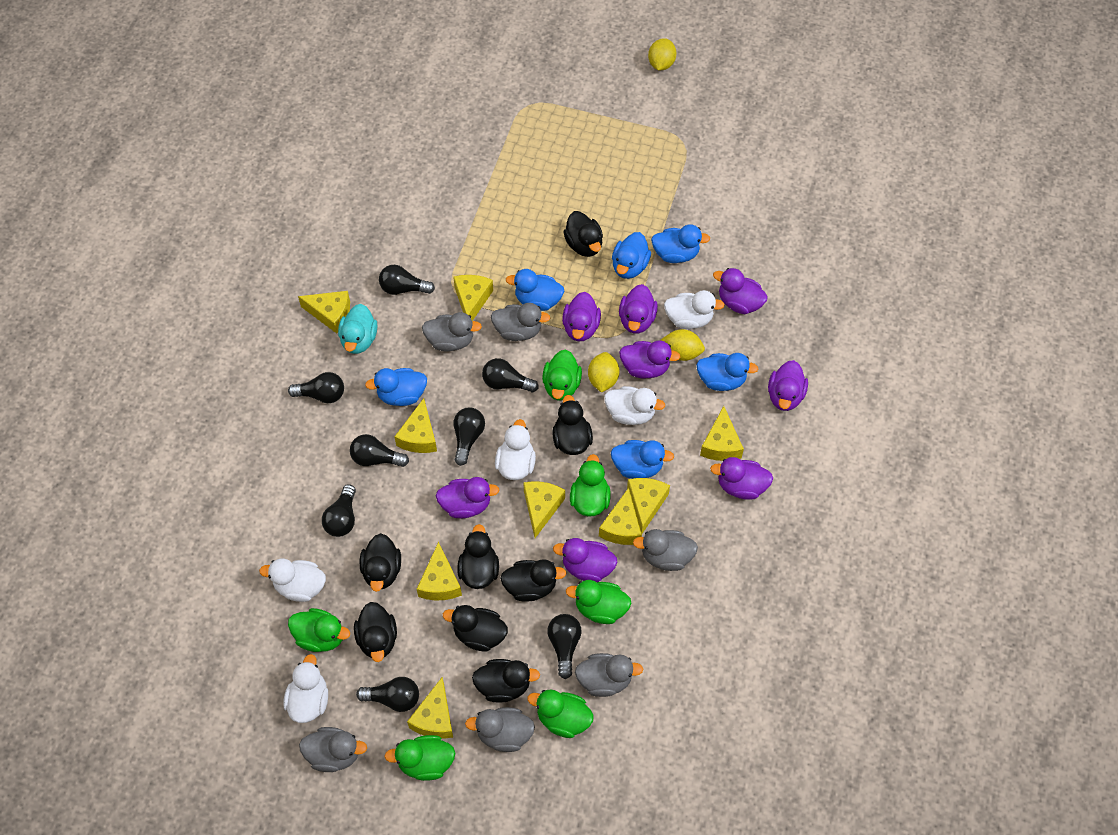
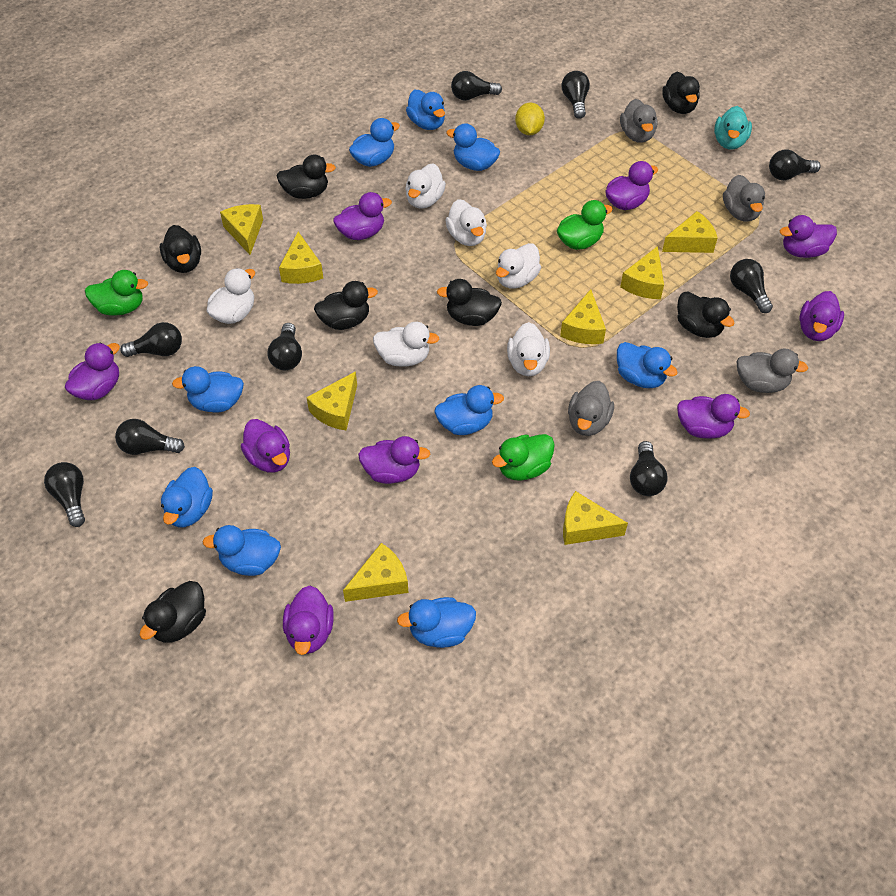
black duck: [354,602,397,662] [360,533,401,592] [443,605,508,651] [457,524,499,589] [472,659,540,703] [500,559,566,602] [552,395,593,455] [563,211,603,257] = 8 -> [140,581,206,643] [160,225,201,273] [277,154,336,199] [314,281,378,330] [437,279,502,326] [662,72,700,114] [677,291,735,338] = 7
black light bulb: [288,372,344,403] [322,484,356,537] [350,434,409,467] [356,677,419,712] [379,265,435,295] [454,407,485,466] [482,358,539,392] [547,614,582,679] = 8 -> [44,462,85,527] [115,419,185,455] [120,322,182,357] [267,323,302,370] [451,71,502,101] [562,71,590,119] [630,441,667,496] [730,259,773,313] [769,150,821,180] = 9
blue duck: [365,368,427,406] [506,269,565,311] [611,440,674,479] [612,232,651,279] [651,224,711,263] [696,353,758,391] = 6 -> [161,467,213,527] [172,366,244,413] [202,525,281,576] [349,118,400,167] [397,597,476,648] [406,90,445,130] [434,385,504,435] [446,123,500,171] [617,342,678,388] = 9
green duck: [288,608,350,652] [384,735,455,781] [528,689,594,738] [542,349,582,401] [566,580,631,624] [570,454,611,517] = 6 -> [85,270,148,315] [492,434,555,481] [557,200,613,250] = 3
grey duck: [299,727,367,772] [422,312,482,351] [465,707,535,752] [491,303,550,341] [575,653,643,697] [633,529,698,571] = 6 -> [568,381,614,436] [620,99,657,143] [723,175,765,221] [737,349,808,393] = 4
purple duck: [436,477,500,518] [553,538,618,582] [562,292,601,341] [619,284,658,333] [619,341,680,379] [710,457,773,500] [713,268,768,314] [768,360,808,411] = 8 -> [65,342,120,400] [241,419,290,473] [283,586,334,655] [333,192,392,240] [358,436,430,484] [605,161,658,210] [677,394,750,439] [780,215,837,258] [799,291,844,341] = 9
white duck: [259,558,326,602] [283,654,328,723] [495,419,536,480] [604,386,665,425] [664,290,725,329] = 5 -> [207,268,255,324] [373,322,439,366] [405,163,446,209] [445,199,487,246] [496,243,541,289] [507,322,550,376] = 6
yellow cheese: [298,291,350,333] [394,398,437,453] [407,677,453,739] [417,542,462,601] [453,275,493,321] [523,481,565,538] [599,488,642,545] [627,478,670,534] [700,406,744,461] = 9 -> [220,204,263,255] [279,232,323,284] [306,371,357,430] [343,543,408,602] [560,289,606,344] [563,491,628,545] [620,246,664,299] [662,211,717,253] = 8
yellow lemon: [588,352,619,393] [648,38,676,70] [660,329,705,361] = 3 -> [515,102,545,135] = 1

